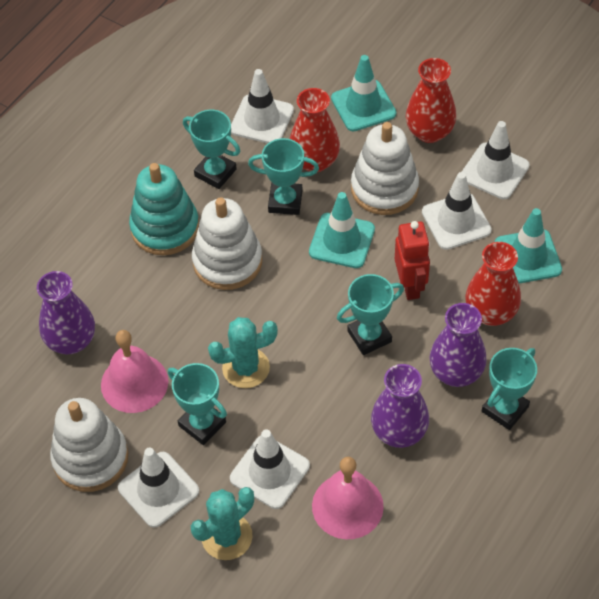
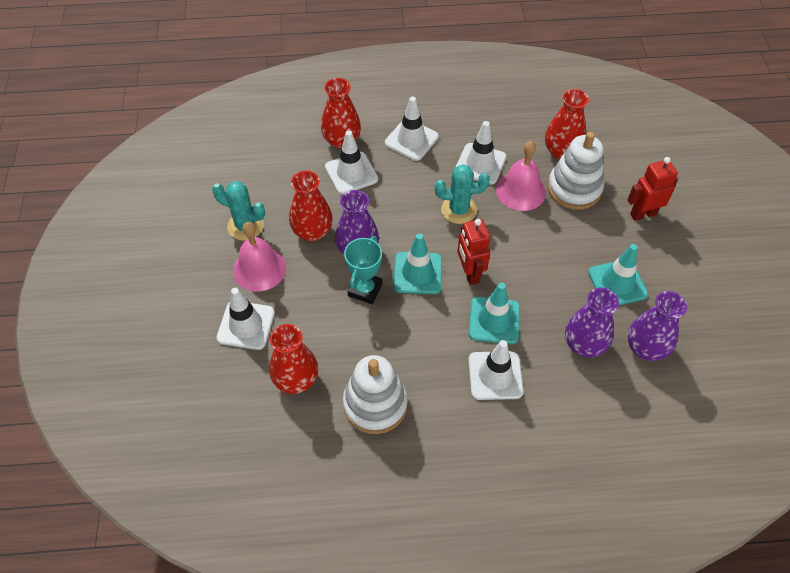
red robot: [395,221,430,300] = 1 -> [457,219,490,285] [628,157,678,221] = 2
red vase: [290,88,340,172] [406,58,456,143] [465,242,521,326] = 3 -> [269,324,318,394] [289,171,333,241] [321,78,361,149] [545,89,589,160] = 4
turquoise stacking toy: [129,163,199,255] = 1 -> none = 0
turquoise trophy: [168,363,227,445] [183,110,240,189] [248,138,319,215] [337,274,404,355] [482,348,537,430] = 5 -> [344,236,383,304] = 1
white stacking toy: [50,398,128,492] [192,197,262,290] [351,122,419,215] = 3 -> [343,355,408,434] [548,132,604,210] = 2

